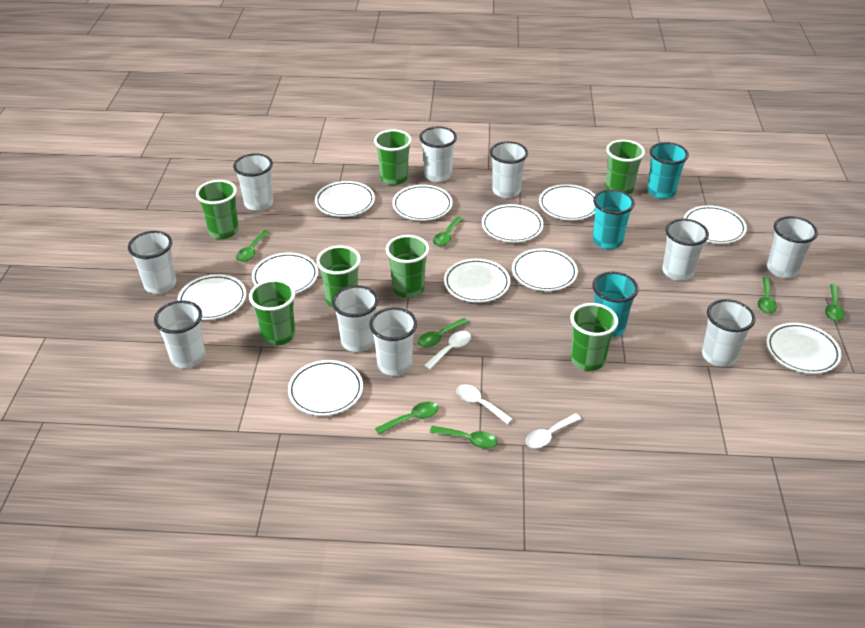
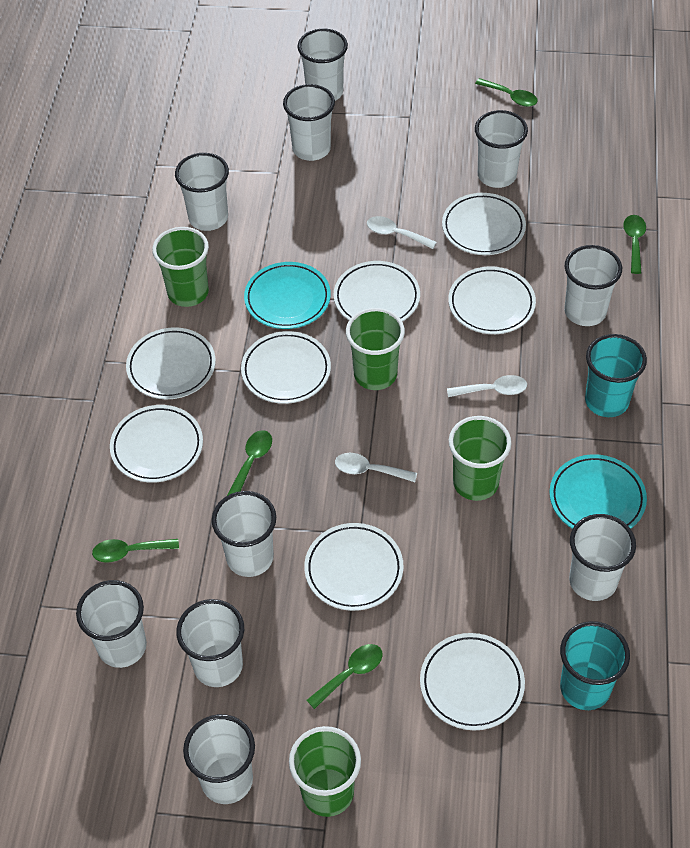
green cup: [196,180,239,239] [249,279,295,346] [316,246,361,308] [374,130,412,185] [386,235,429,298] [570,303,618,371] [605,140,645,194] = 7 -> [152,227,209,307] [289,726,361,817] [346,308,405,390] [449,416,511,501] = 4
green spoon: [236,230,269,262] [375,402,438,434] [418,318,469,347] [430,426,497,449] [433,216,463,246] [758,277,777,314] [825,284,844,321] = 7 -> [92,539,179,563] [227,430,272,496] [307,644,383,709] [475,78,538,107] [623,215,646,274] = 5
turquoise cup: [593,189,635,249] [593,272,639,337] [647,142,689,199] = 3 -> [560,621,630,710] [585,334,647,417] = 2
turquoise plate: none = 0 -> [244,262,331,329] [550,454,647,529] = 2
white plate: [177,274,246,320] [252,253,318,294] [288,360,363,416] [315,181,375,217] [392,185,453,221] [444,259,510,303] [482,204,544,242] [512,248,578,291] [539,184,595,220] [684,205,747,244] [766,323,842,374] = 11 -> [110,405,203,483] [126,327,216,399] [241,331,331,404] [304,523,404,611] [334,261,420,322] [420,633,525,730] [442,193,526,255] [448,267,536,334] = 8

